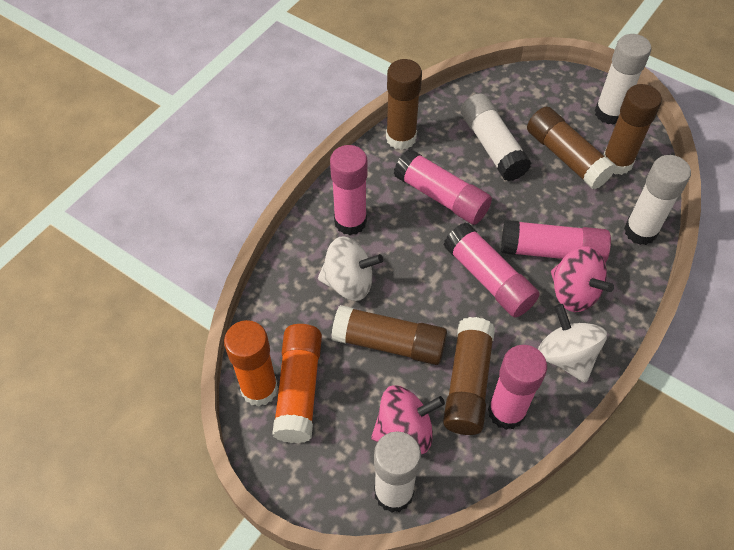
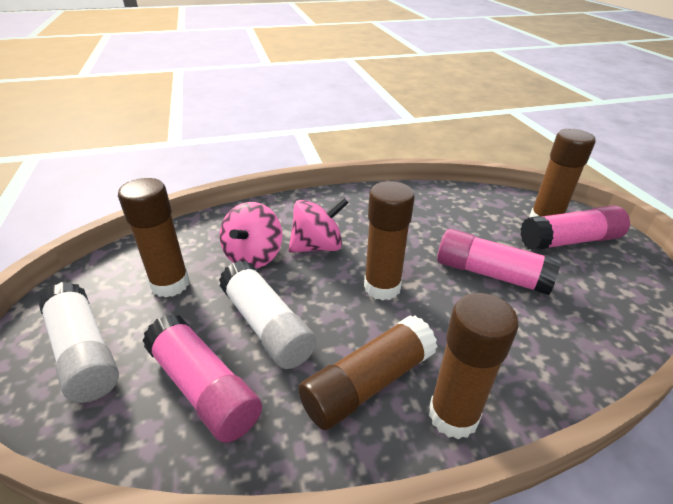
orange glue stick: [224,320,278,407] [272,324,322,443] = 2 -> none = 0
pink glue stick: [330,145,368,235] [394,149,492,225] [444,222,540,317] [488,345,547,430] [501,220,611,263] = 5 -> [142,314,262,443] [437,229,561,295] [520,205,630,251] = 3
white glue stick: [374,431,421,513] [461,93,531,181] [595,34,651,125] [624,155,691,245] = 4 -> [38,282,119,403] [219,261,317,369] = 2
white spinning top: [318,237,383,301] [538,304,607,383] = 2 -> none = 0

